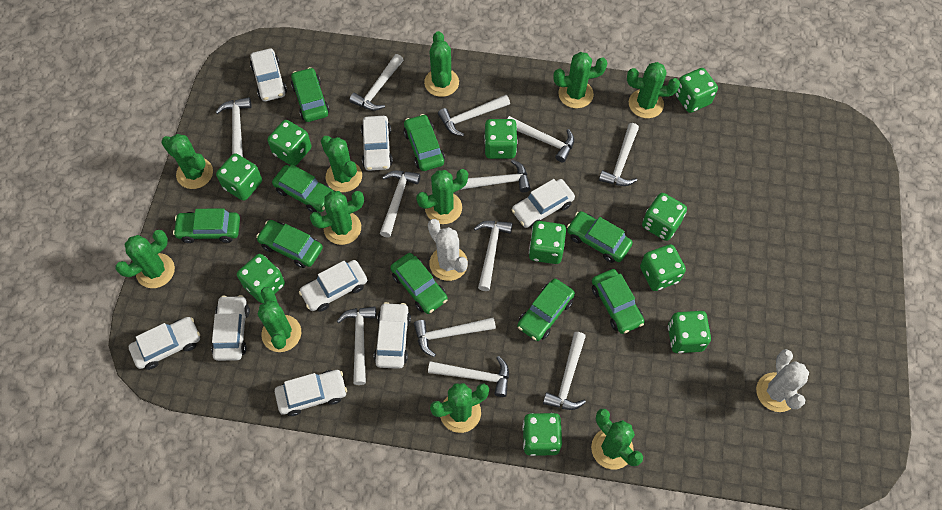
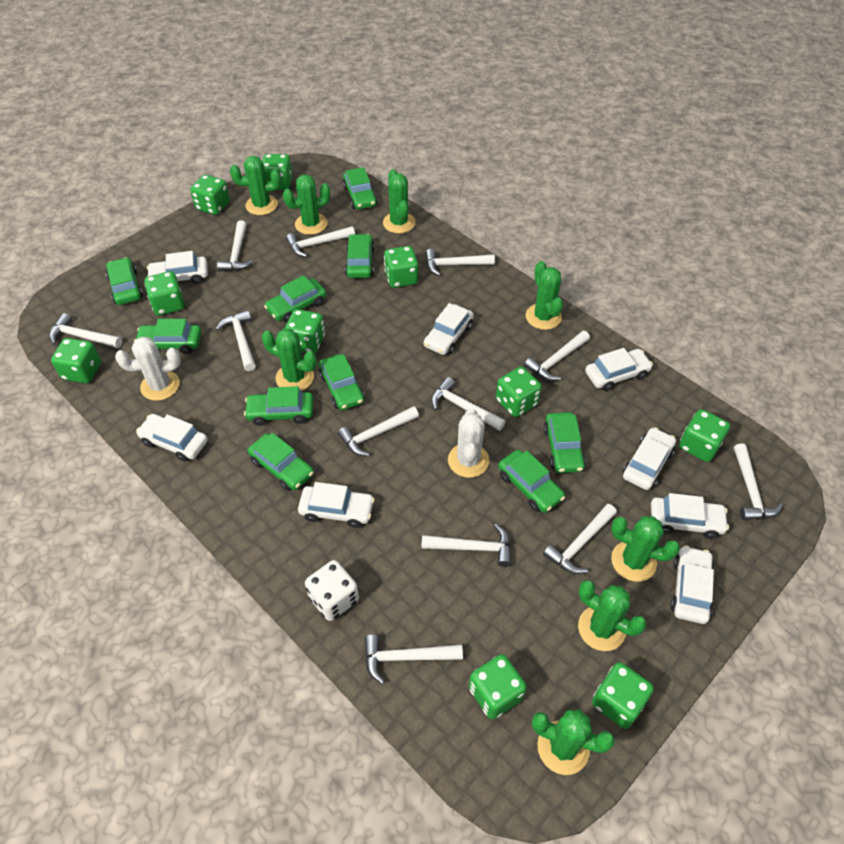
green cactus: [115,230,175,288] [162,134,213,189] [258,287,301,352] [310,191,364,245] [321,136,362,192] [416,169,468,224] [424,31,459,97] [430,383,489,433] [553,52,607,108] [591,409,643,469] [627,62,680,118] = 11 -> [230,156,281,215] [262,329,317,391] [283,174,331,235] [383,169,416,234] [526,261,563,330] [532,709,615,775] [578,580,647,651] [611,516,680,582] = 8
green car: [173,208,240,243] [256,220,323,268] [272,164,333,213] [291,67,330,122] [390,253,448,314] [404,114,445,171] [517,279,575,341] [567,211,633,263] [592,269,645,334] = 9 -> [106,257,143,305] [134,319,201,354] [244,386,313,426] [248,433,314,491] [264,275,326,322] [319,354,365,410] [343,167,377,209] [345,234,375,278] [498,450,565,513] [543,412,586,473] = 10
white dice: none = 0 -> [305,560,359,621] = 1

